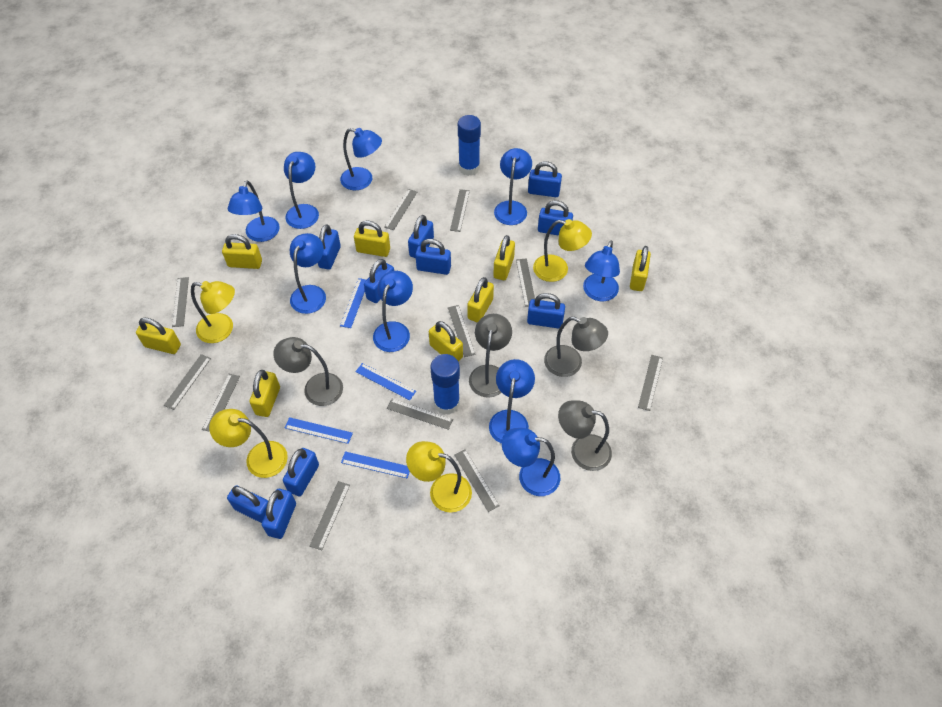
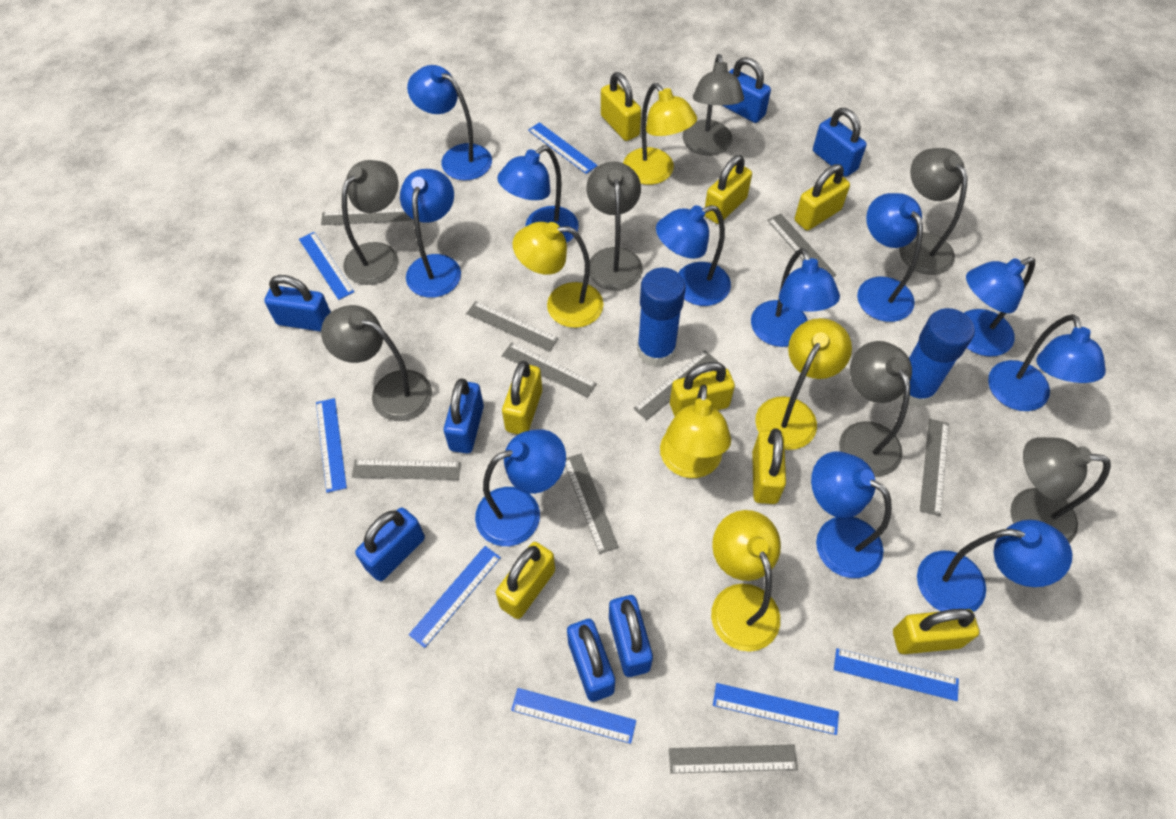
blue lamp: [228,180,280,242] [284,152,319,229] [290,233,326,314] [340,128,382,190] [373,271,413,352] [489,359,535,444] [494,148,532,225] [502,428,560,496] [583,240,620,301] = 9 -> [400,169,461,298] [407,65,492,181] [475,429,566,546] [497,145,579,243] [656,205,731,306] [751,248,840,347] [811,451,892,578] [857,193,923,322] [917,520,1072,612] [964,257,1035,357] [988,314,1106,411] = 11
blue padlock: [227,486,268,523] [262,489,296,539] [283,448,319,496] [318,224,341,270] [364,259,394,303] [408,215,434,258] [415,239,451,275] [527,293,565,329] [528,161,562,197] [538,200,573,236] = 10 -> [264,275,331,332] [355,508,425,581] [444,379,484,453] [567,619,615,702] [609,595,653,677] [721,57,771,123] [813,108,867,177] = 7
blue ruler: [285,417,353,444] [340,278,366,328] [341,451,410,479] [355,363,416,400] = 4 -> [299,232,354,300] [316,398,347,493] [409,546,501,648] [511,688,636,744] [528,122,598,174] [713,683,839,735] [834,648,959,701] = 7
grey lamp: [273,337,343,406] [469,314,512,398] [544,317,608,377] [558,400,612,471] = 4 -> [321,305,432,421] [342,160,398,285] [586,162,643,290] [682,54,744,156] [839,341,912,477] [899,148,968,275] [1010,437,1111,543] = 7
grey ruler: [164,354,211,410] [172,277,189,327] [202,374,240,432] [309,481,350,550] [384,189,417,230] [387,399,453,430] [448,305,476,357] [450,189,470,232] [454,449,499,512] [516,258,535,307] [638,355,663,411] = 11 -> [321,208,412,225] [352,459,461,480] [466,301,559,352] [502,342,597,398] [565,453,619,554] [633,350,718,420] [669,744,798,774] [767,214,836,277] [920,419,949,516] = 9
yellow lamp: [191,281,235,343] [209,409,288,478] [406,441,472,512] [533,219,592,282] = 4 -> [513,222,604,328] [623,83,697,185] [660,385,731,478] [711,510,781,652] [755,318,852,450] = 5

